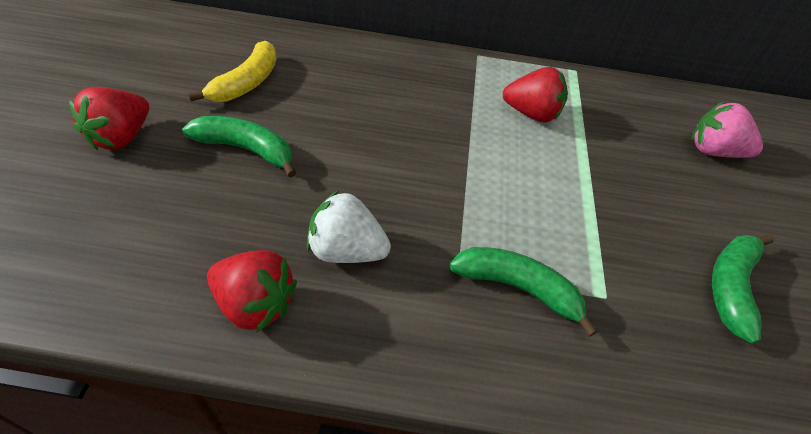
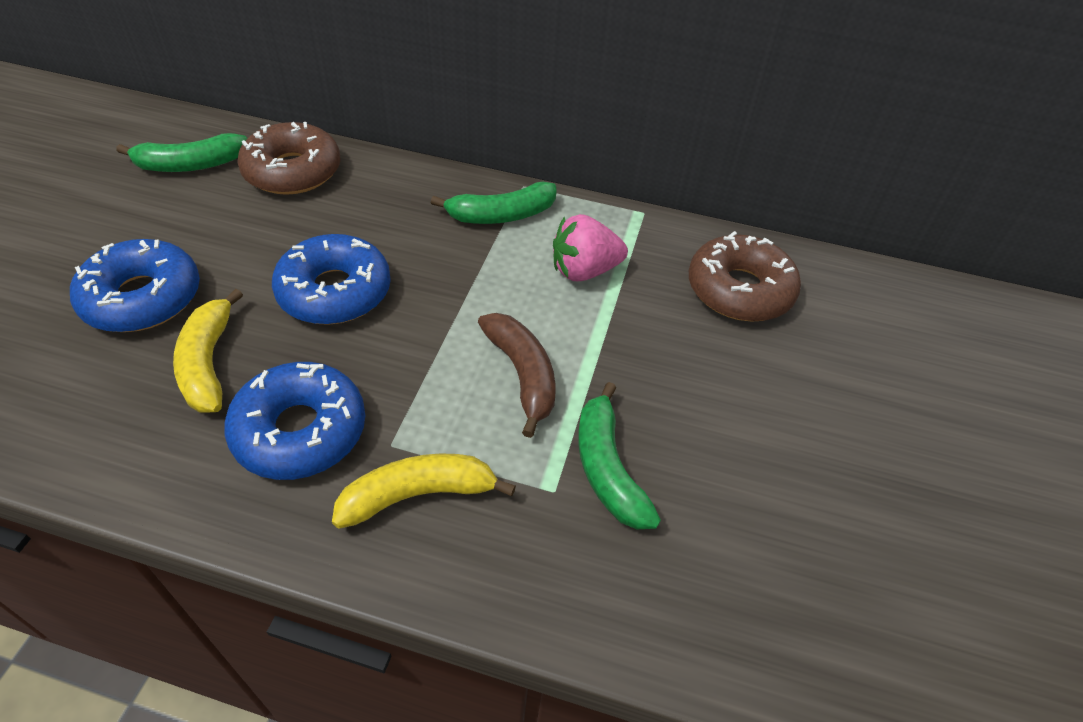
blue donut: none = 0 -> [70,239,200,332] [224,362,365,480] [272,234,391,325] = 3
brown banana: none = 0 -> [478,313,555,438] = 1
brown donut: none = 0 -> [237,122,340,195] [689,231,801,322] = 2
red strawberry: [69,87,149,150] [207,250,297,333] [503,67,568,122] = 3 -> none = 0
white strawberry: [307,190,391,263] = 1 -> none = 0
yellow banana: [188,41,276,102] = 1 -> [173,289,243,412] [332,453,516,529] = 2

